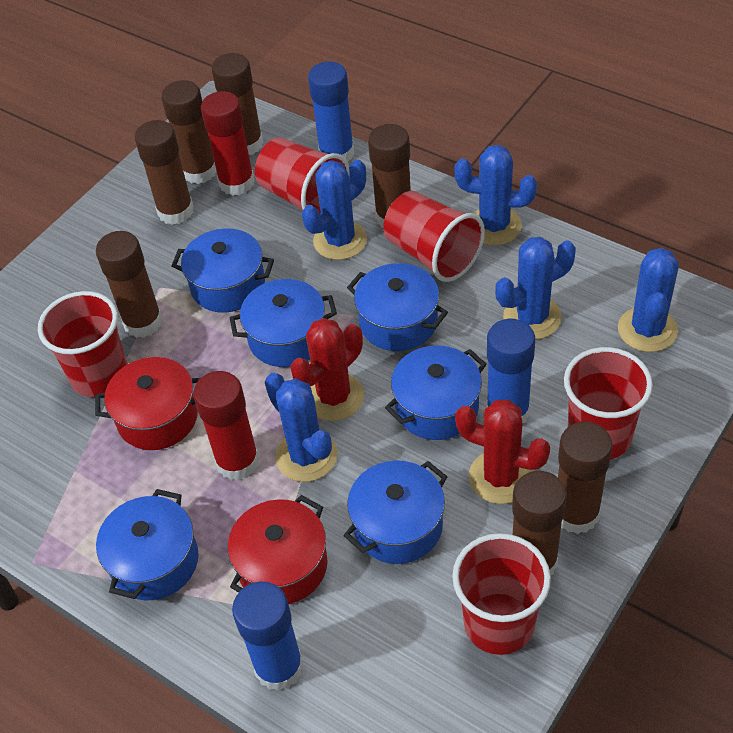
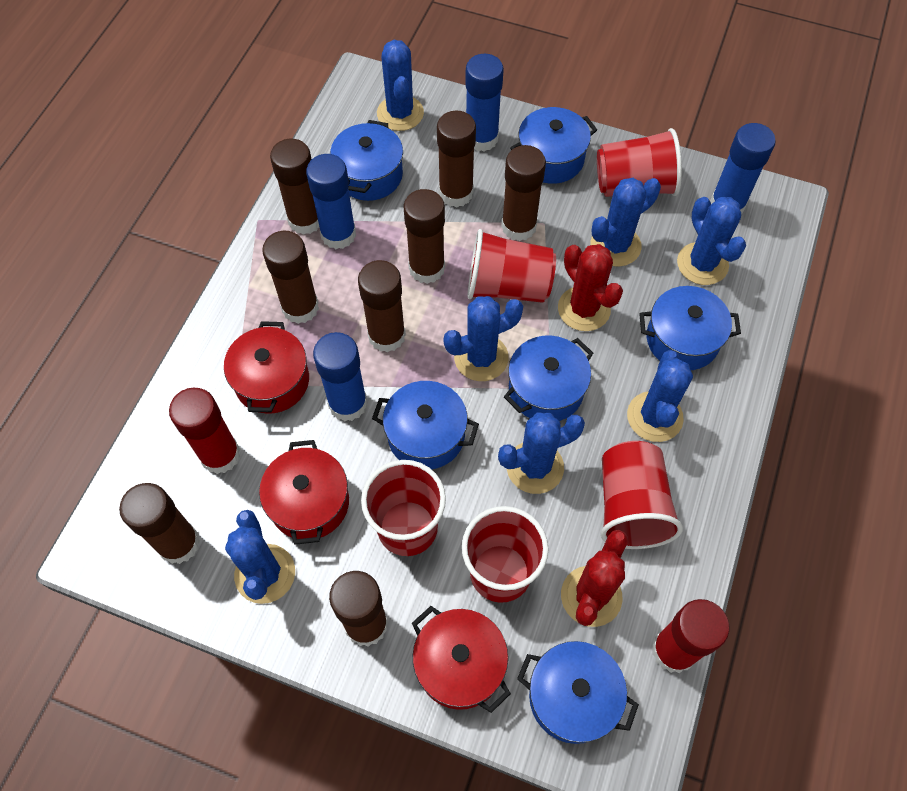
blue cactus: [265,373,337,482] [302,159,367,260] [454,145,537,245] [495,237,576,339] [618,248,679,352] = 5 -> [225,510,295,604] [377,40,424,131] [443,296,523,381] [498,413,585,494] [591,178,661,267] [627,350,693,442] [677,197,746,285] = 7
blue glue stick: [232,581,304,691] [308,61,354,161] [486,319,535,424] = 3 -> [306,154,356,249] [313,332,367,422] [465,54,504,151] [710,123,776,214] = 4
brown glue stick: [96,231,163,338] [135,120,194,225] [161,80,217,184] [212,53,263,155] [368,124,411,228] [512,471,567,576] [558,422,613,534] = 7 -> [119,483,200,564] [262,231,319,324] [270,139,319,235] [329,571,388,647] [358,260,406,353] [404,189,445,284] [437,111,476,207] [501,145,546,241] = 8
red pot: [95,357,201,450] [228,495,328,604] = 2 -> [224,321,309,414] [259,440,349,545] [412,606,511,713] = 3

